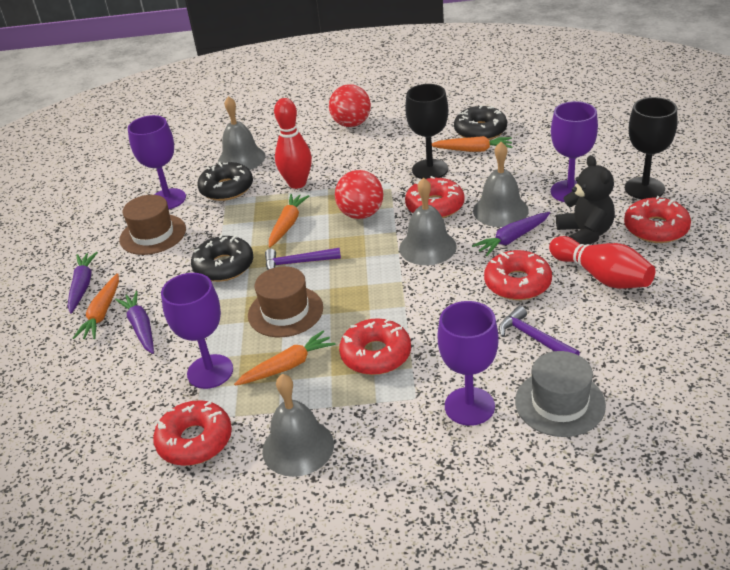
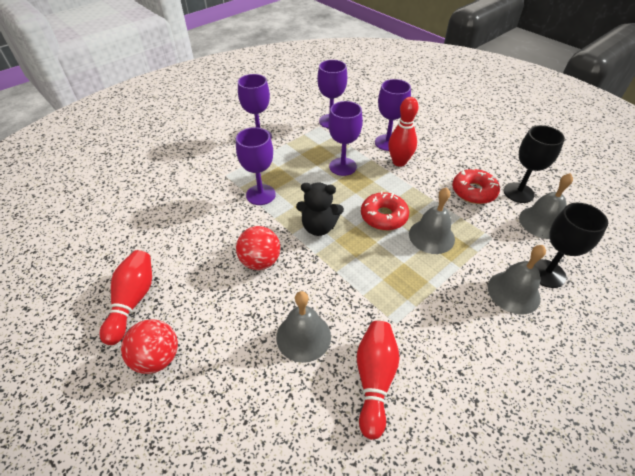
black donut: [191,234,253,282] [197,162,253,201] [454,105,507,140] = 3 -> none = 0
brown hat: [120,195,186,255] [248,266,323,337] = 2 -> none = 0
grey hat: [515,351,606,437] = 1 -> none = 0
orange carrot: [73,273,119,339] [234,331,336,386] [269,194,309,248] [432,136,512,152] = 4 -> none = 0
purple carrot: [68,252,98,314] [115,291,154,354] [472,212,550,256] = 3 -> none = 0
purple goblet: [128,115,186,209] [161,273,233,389] [437,301,499,426] [551,101,598,202] = 4 -> [236,127,276,205] [238,74,272,139] [317,60,347,128] [328,101,363,176] [375,79,411,151] = 5
purple hammer: [265,248,341,270] [499,306,580,355] = 2 -> none = 0
red bowling pin: [274,98,312,189] [549,236,655,289] = 2 -> [100,250,152,345] [357,321,400,440] [388,97,418,167] = 3
red donut: [153,400,232,466] [339,318,411,375] [405,176,464,218] [484,250,552,300] [624,196,691,243] = 5 -> [361,191,409,230] [452,168,500,204] = 2

